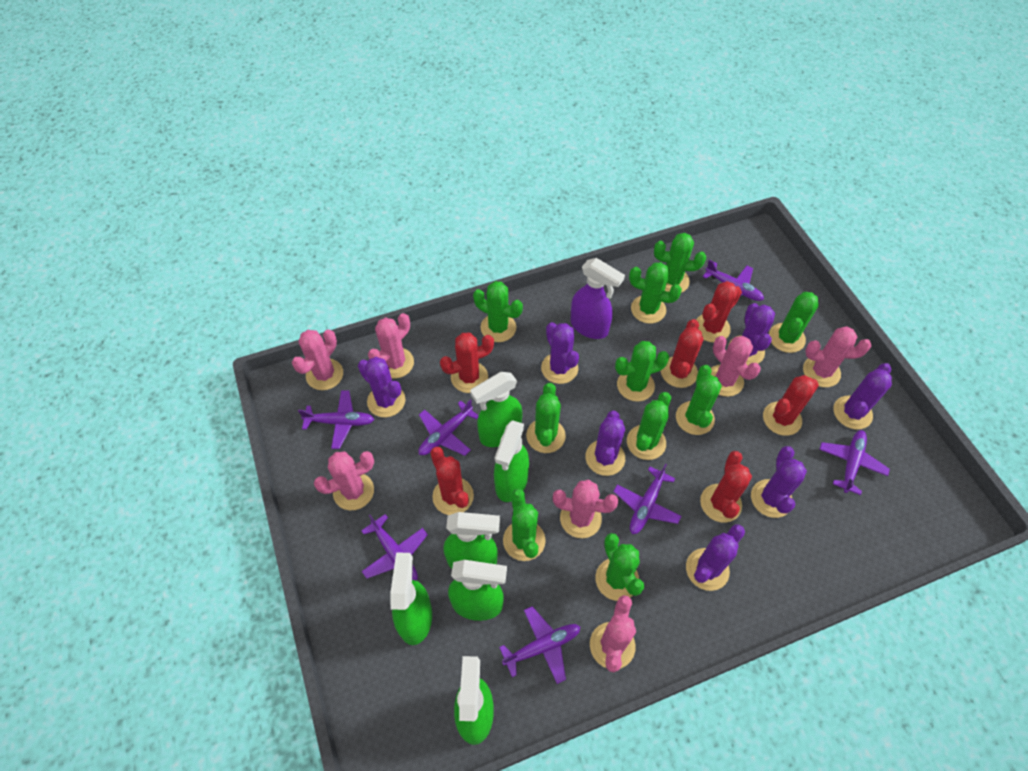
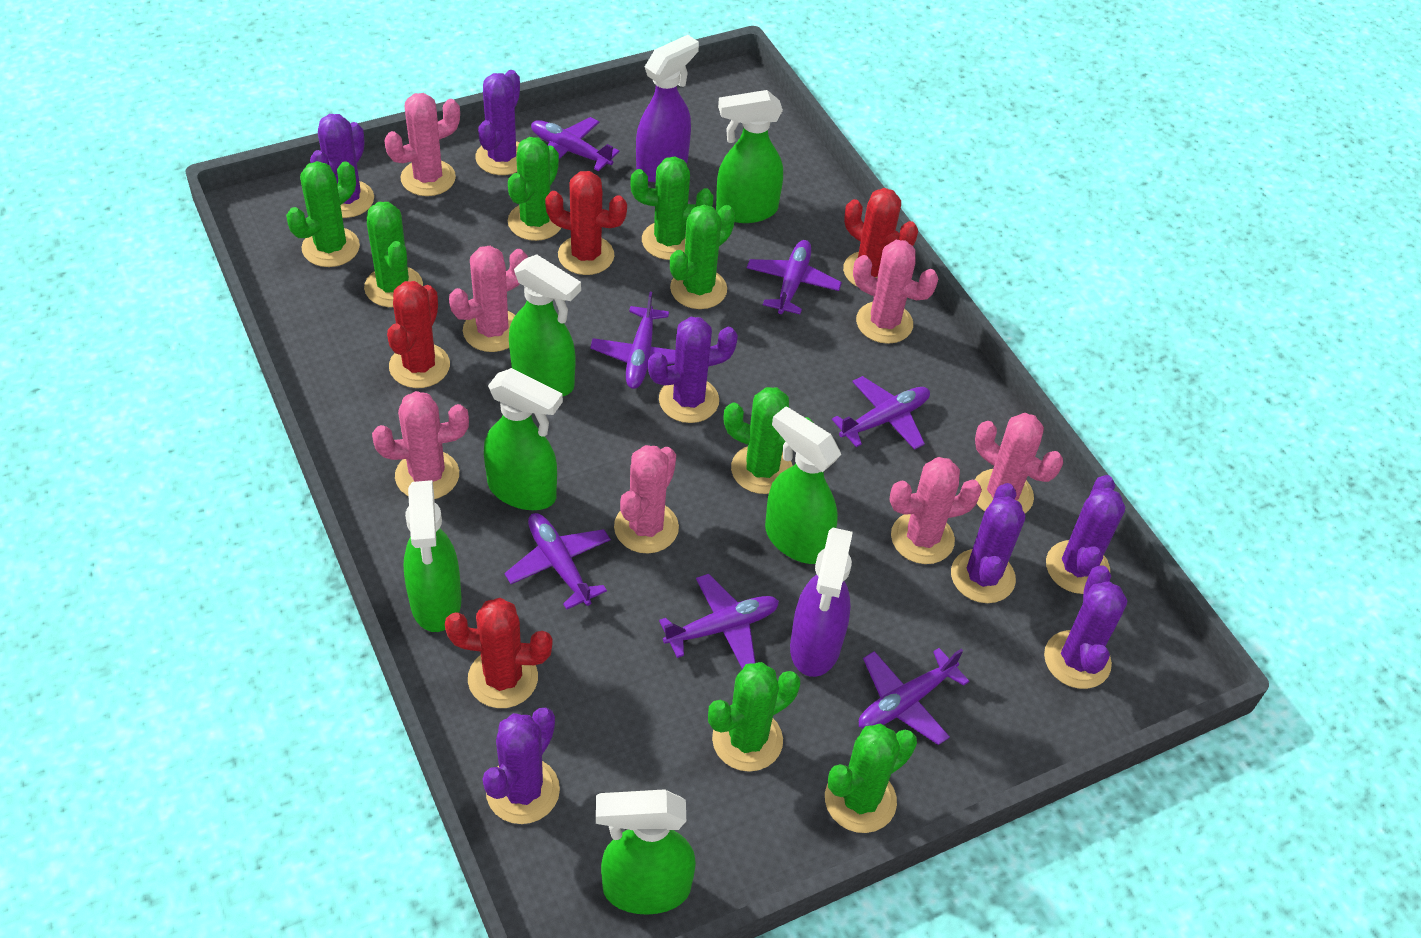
green cactus: [473,281,523,342] [503,489,546,561] [526,383,566,453] [595,533,644,601] [615,341,670,402] [627,392,671,460] [629,262,682,324] [654,233,706,293] [676,365,722,435] [769,292,819,353] = 10 -> [286,161,360,267] [364,202,423,307] [508,137,561,241] [630,156,714,260] [670,205,735,309] [708,662,800,772] [724,387,814,494] [825,724,917,833] = 8
purple spray bottle: [570,258,625,339] = 1 -> [636,35,699,182] [790,528,853,677] = 2
red cactus: [430,447,474,515] [440,333,494,393] [661,319,703,388] [696,281,742,343] [700,451,752,523] [763,375,819,436] = 6 -> [387,281,450,388] [445,598,553,708] [545,171,627,275] [843,188,918,288] = 4

